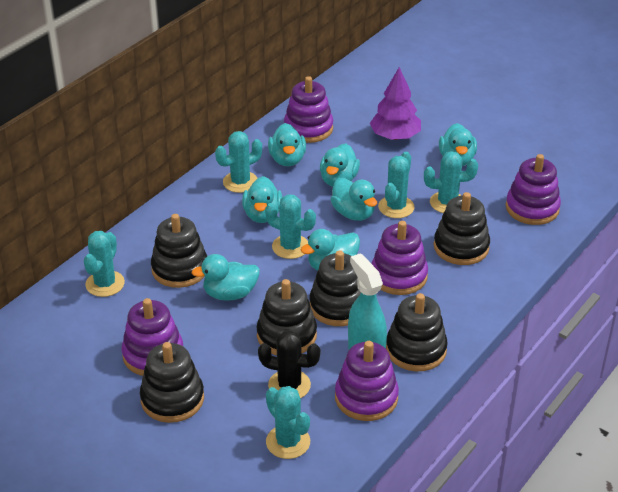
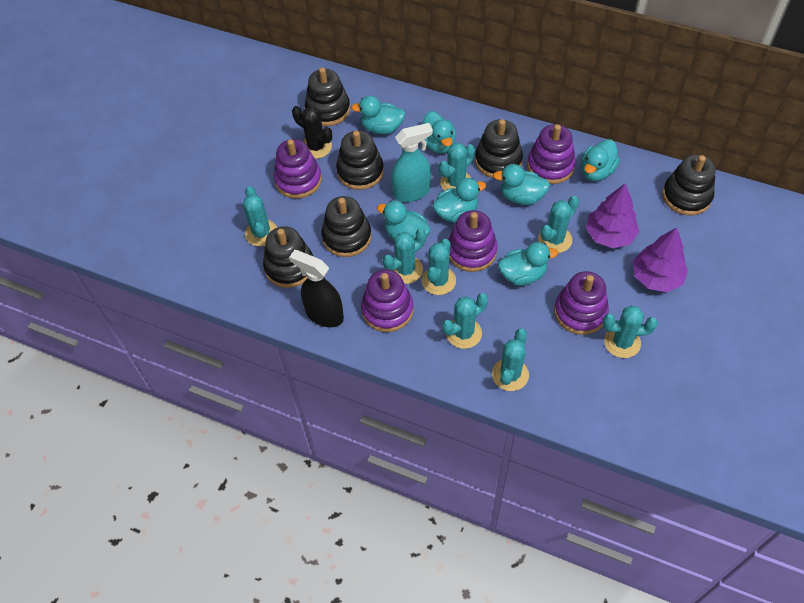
black spray bottle: none = 0 -> [289,250,344,327] = 1
purple tree: [370,67,421,140] = 1 -> [586,184,639,248] [633,227,688,292] = 2
turquoise cactus: [84,231,125,297] [215,131,262,193] [265,194,316,259] [266,386,310,459] [378,152,414,218] [424,151,478,213] = 6 -> [243,186,277,246] [383,229,426,284] [421,239,456,295] [439,143,475,191] [442,293,488,349] [492,328,529,391] [538,196,579,253] [602,305,658,358] = 8

